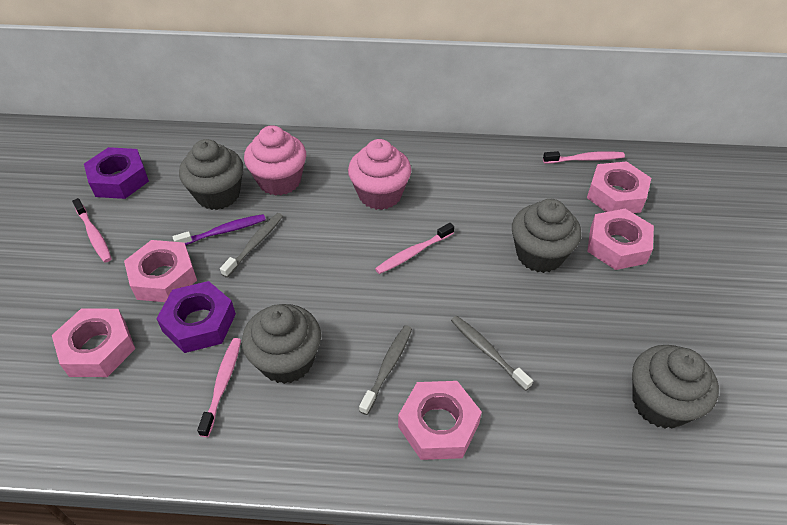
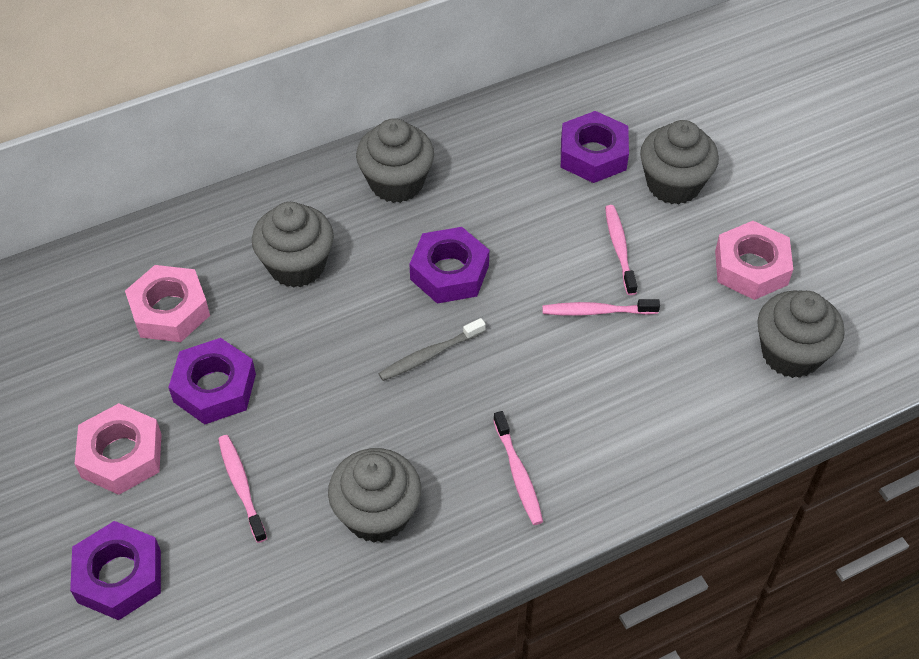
grey cupcake: [179,139,243,210] [242,304,321,384] [512,199,581,273] [632,345,719,429] = 4 -> [252,202,334,288] [328,448,421,543] [356,118,434,203] [640,120,719,205] [757,290,845,378] = 5
grey toothbrush: [220,213,283,278] [359,325,412,415] [451,315,533,391] = 3 -> [378,318,486,381] = 1
pink cupcake: [244,125,306,196] [348,139,411,210] = 2 -> none = 0
pink nut: [52,308,135,377] [124,240,197,302] [398,381,482,460] [587,161,651,213] [587,209,654,270] = 5 -> [75,403,162,495] [125,265,210,342] [715,221,793,300] = 3
purple nut: [84,147,149,199] [156,281,236,353] = 2 -> [70,521,161,620] [168,338,256,424] [409,227,489,304] [561,111,629,183] = 4
purple toothbrush: [173,214,266,245] = 1 -> none = 0

